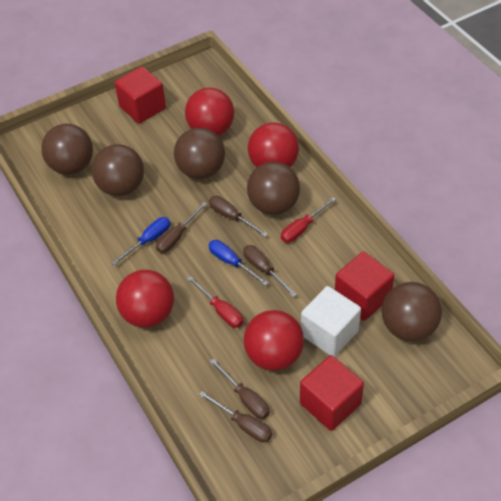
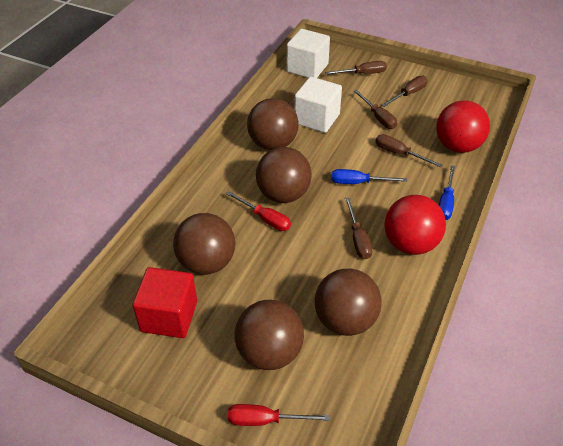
red ball: [116,270,174,328] [185,88,234,136] [244,310,304,371] [248,122,299,168] = 4 -> [385,195,446,255] [436,100,490,153] = 2
red cube: [115,66,166,124] [300,355,364,431] [335,251,395,321] = 3 -> [133,267,197,338] = 1
white cube: [301,286,361,357] = 1 -> [287,29,330,78] [294,77,342,133] = 2

